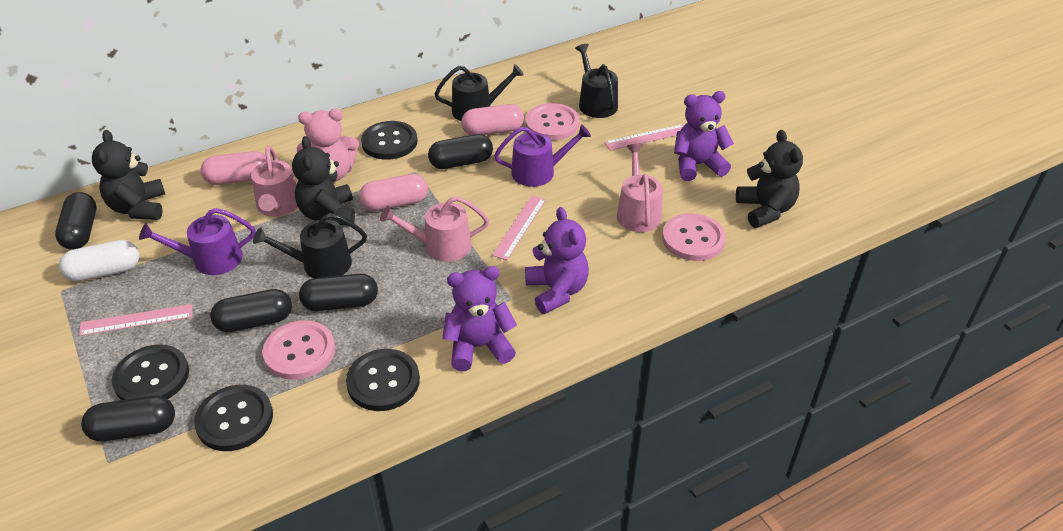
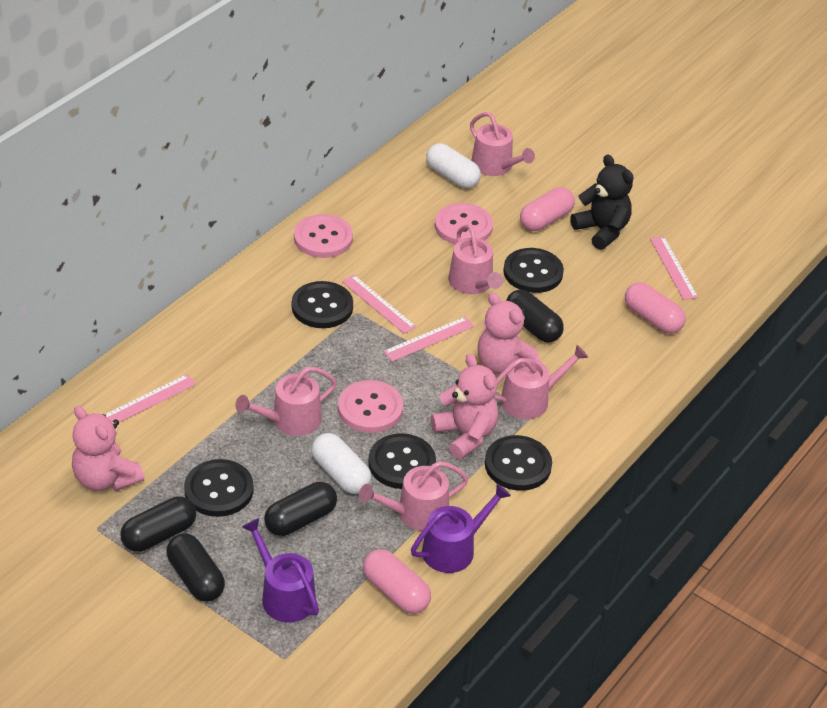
black button: [112,344,189,400] [194,385,273,451] [346,349,420,411] [361,121,417,160] = 4 -> [184,459,254,517] [292,281,353,328] [369,433,436,489] [485,435,552,491] [503,248,564,293] = 5
black capsule: [55,192,96,250] [81,396,175,441] [210,289,292,332] [299,274,378,311] [428,134,493,169] = 5 -> [120,497,196,552] [166,533,225,602] [264,482,337,536] [506,290,564,343] = 4
black teddy bear: [92,130,165,220] [292,136,355,226] [736,130,803,228] = 3 -> [571,154,633,250] = 1
black watering can: [253,213,367,278] [434,64,524,121] [575,44,618,118] = 3 -> none = 0
pink ruler: [79,304,192,336] [492,196,546,260] [604,124,684,151] = 3 -> [105,374,196,422] [342,275,416,334] [383,317,474,362] [650,237,698,300] = 4
pink teddy bear: [297,109,359,182] = 1 -> [72,406,144,491] [431,354,498,460] [478,292,541,374] = 3
pink watering can: [251,146,298,217] [380,196,489,262] [617,144,663,232] = 3 -> [235,367,337,436] [359,461,469,531] [449,225,503,294] [470,112,535,176] [494,345,588,419] = 5
purple teddy bear: [442,266,517,371] [525,207,589,314] [674,91,734,181] = 3 -> none = 0
white capsule: [59,240,140,281] = 1 -> [311,433,371,494] [426,144,481,188] = 2

